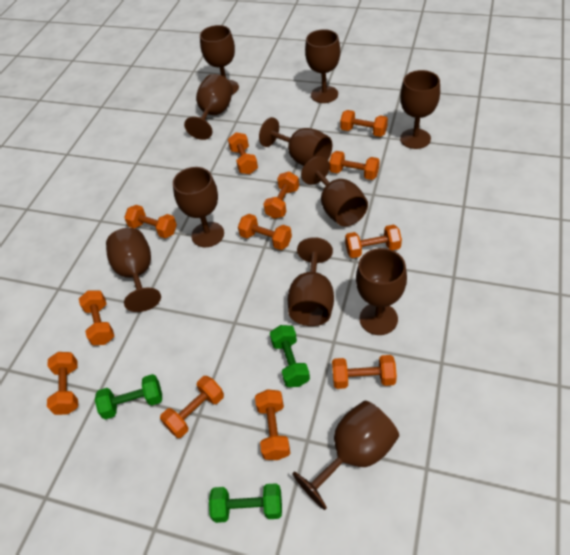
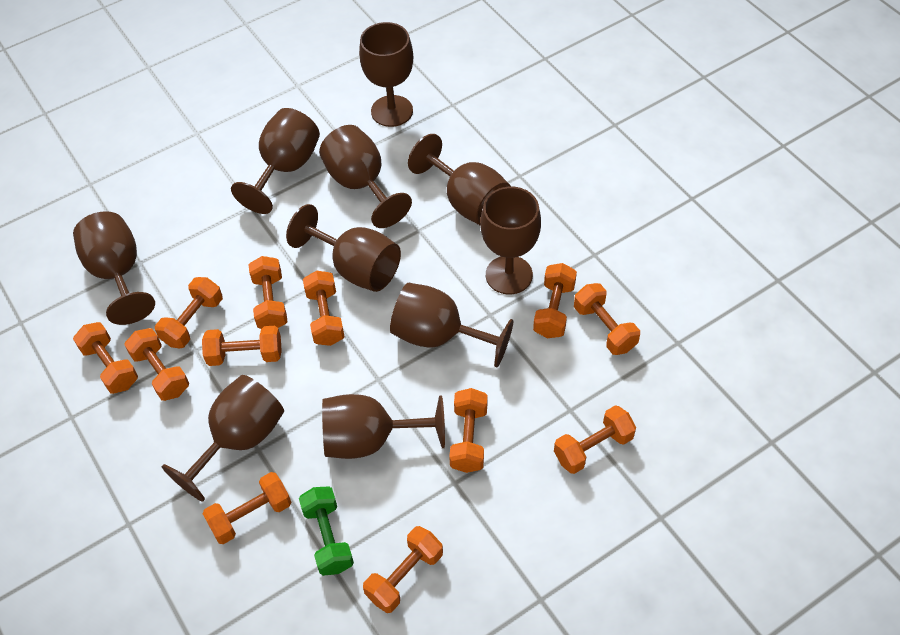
brown goblet: [106,228,161,312] [173,167,224,247] [184,74,233,140] [200,25,239,95] [259,117,332,166] [288,237,334,326] [292,401,399,510] [301,156,368,227] [305,29,340,103] [356,248,407,335] [400,70,440,149] = 11 -> [73,211,155,325] [162,375,284,502] [231,108,320,214] [286,204,401,292] [319,125,412,228] [322,394,445,459] [359,22,413,127] [390,283,513,367] [408,134,511,225] [480,186,541,295] = 10
green dumbbell: [95,374,162,419] [209,483,282,523] [270,325,310,387] = 3 -> [299,486,354,576] = 1

